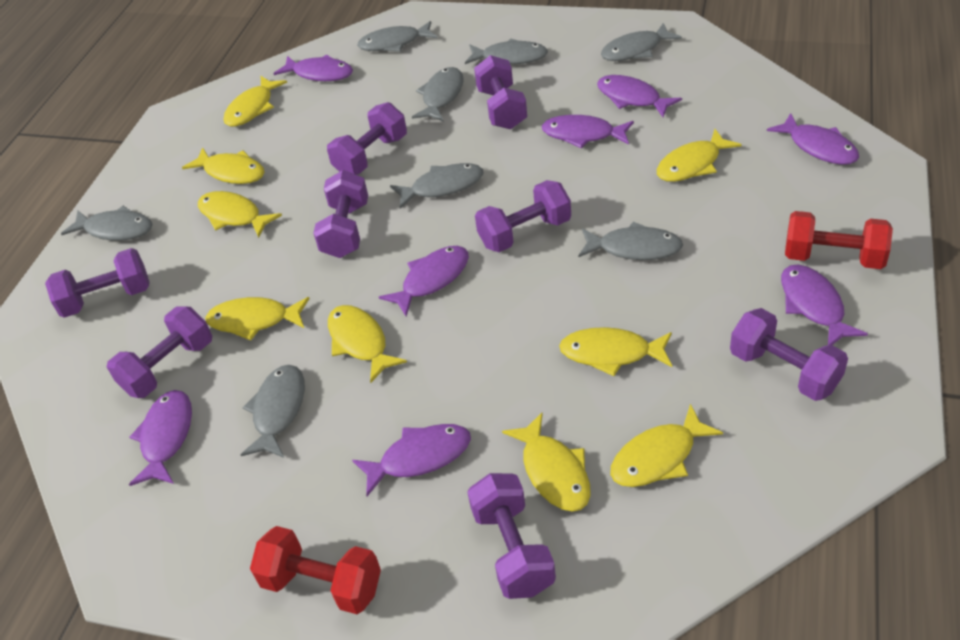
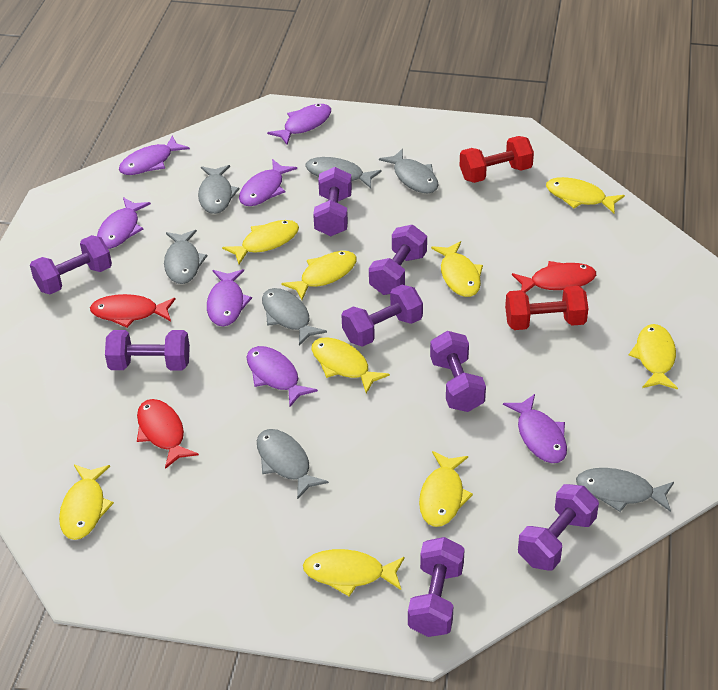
grey fish: [61,206,153,241] [240,365,305,458] [357,21,437,52] [390,163,483,209] [412,67,464,122] [465,38,548,64] [578,222,683,260] [601,23,682,61] = 8 -> [164,230,207,284] [198,165,240,214] [257,429,329,500] [262,288,327,346] [305,157,382,188] [379,149,438,193] [576,468,674,512] = 7
purple fish: [129,390,192,486] [273,55,353,81] [352,424,471,496] [379,246,469,316] [542,115,634,148] [597,75,682,117] [767,113,859,165] [781,265,868,345] = 8 -> [97,197,151,249] [119,136,190,175] [207,269,252,326] [239,159,297,206] [247,346,318,407] [267,104,331,145] [503,394,567,463] = 7
red fish: none = 0 -> [90,294,175,328] [137,399,199,469] [512,261,596,293] = 3

